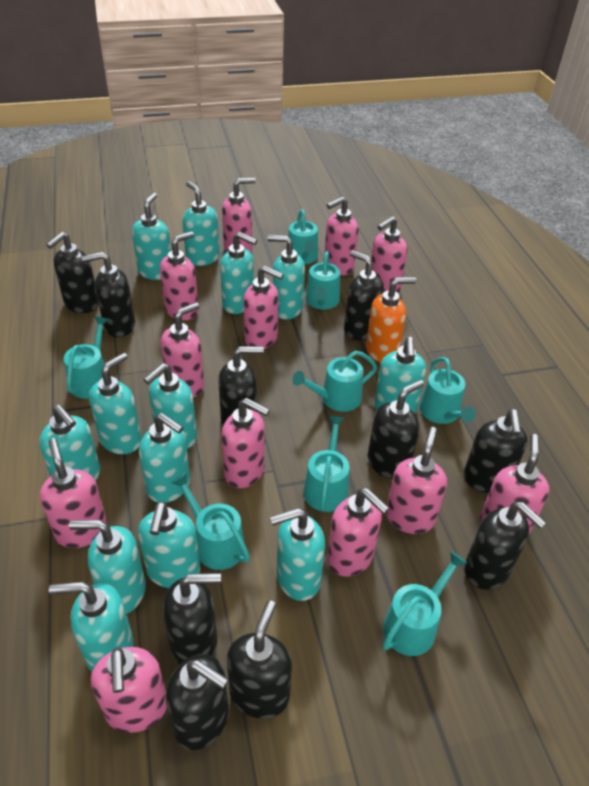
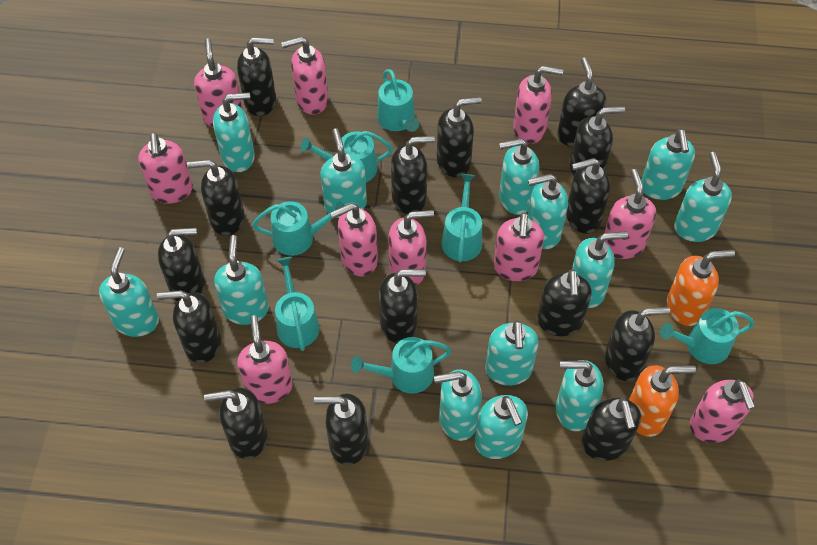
black soap dispenser: [46,232,99,313] [82,252,135,337] [163,573,221,665] [166,654,229,750] [218,346,264,426] [227,600,292,719] [344,250,384,340] [368,380,424,479] [464,409,528,493] [464,502,546,590] = 10 -> [157,290,221,363] [158,228,205,301] [187,159,245,236] [204,388,268,459] [237,37,276,116] [314,393,369,465] [379,269,426,343] [391,136,435,214] [437,97,482,177] [537,269,592,336] [557,57,606,147] [566,158,610,234] [570,106,625,176] [581,398,641,461] [605,307,670,381] = 15
orange soap dispenser: [366,277,417,363] = 1 -> [629,365,696,437] [667,250,735,326] = 2
pink soap dispenser: [40,438,107,548] [91,647,167,733] [160,231,199,320] [161,302,204,397] [221,398,270,488] [222,178,256,253] [243,266,284,349] [324,197,359,275] [327,488,389,577] [371,216,408,293] [386,427,447,534] [480,434,550,534] = 12 -> [138,133,193,204] [194,38,243,127] [237,315,293,404] [281,36,329,115] [330,203,378,276] [388,210,434,286] [494,213,544,281] [513,66,563,144] [604,169,656,259] [690,379,755,443] = 10
turquoise watering can: [64,316,109,399] [171,473,250,570] [288,209,318,264] [293,351,377,412] [303,416,349,512] [306,251,340,309] [383,551,467,656] [420,357,476,424] = 8 -> [252,201,345,256] [275,257,320,351] [301,131,393,182] [351,337,452,394] [377,69,419,132] [442,174,482,262] [660,308,755,364] = 7

